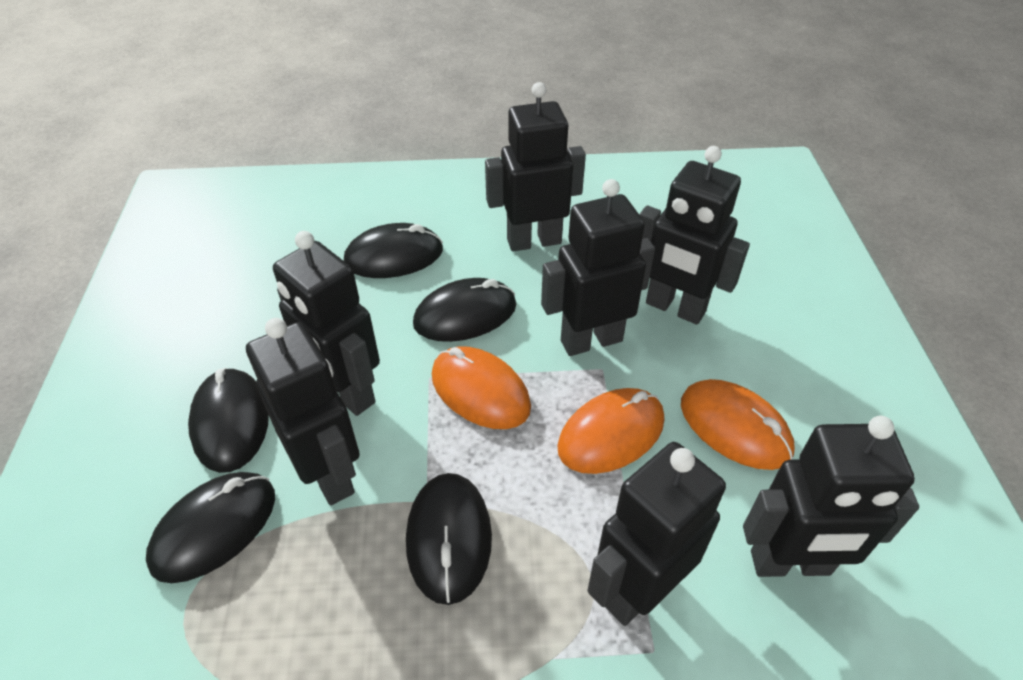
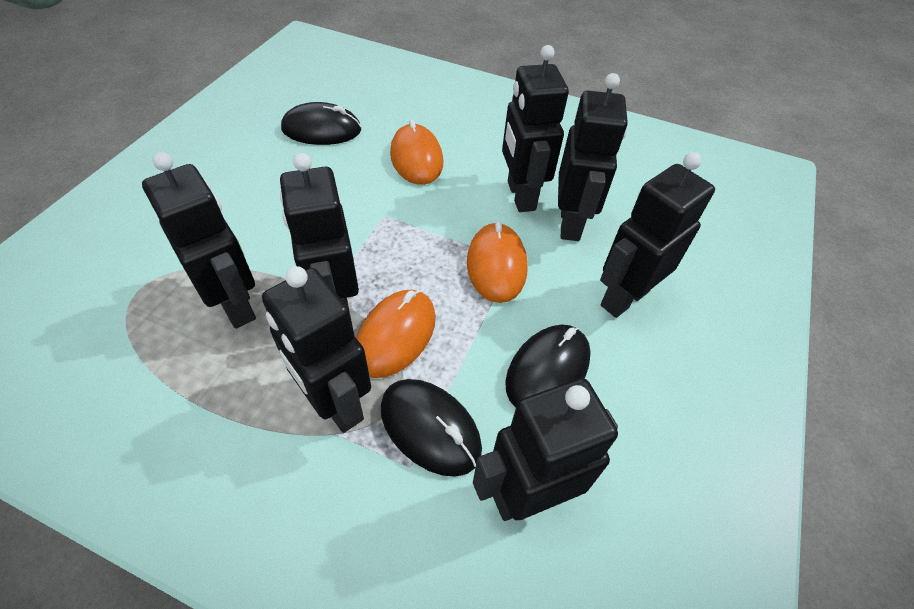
black mouse: [146,472,275,583] [188,368,269,473] [344,223,443,278] [406,473,492,605] [413,278,516,342] = 5 -> [281,102,361,145] [381,379,482,477] [505,324,591,407] = 3

